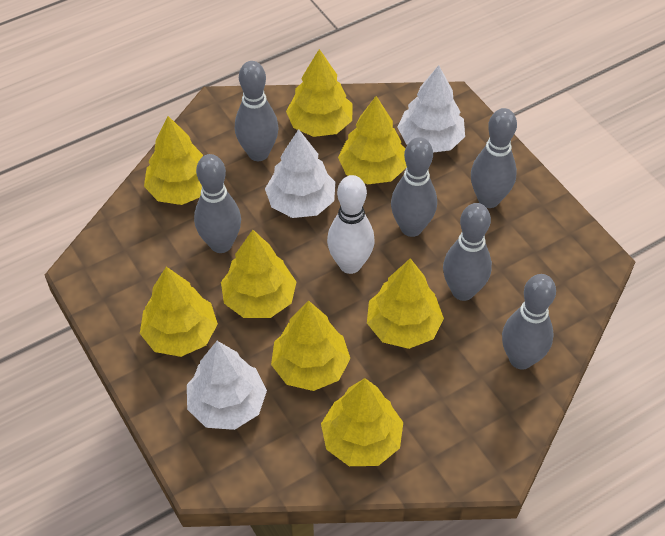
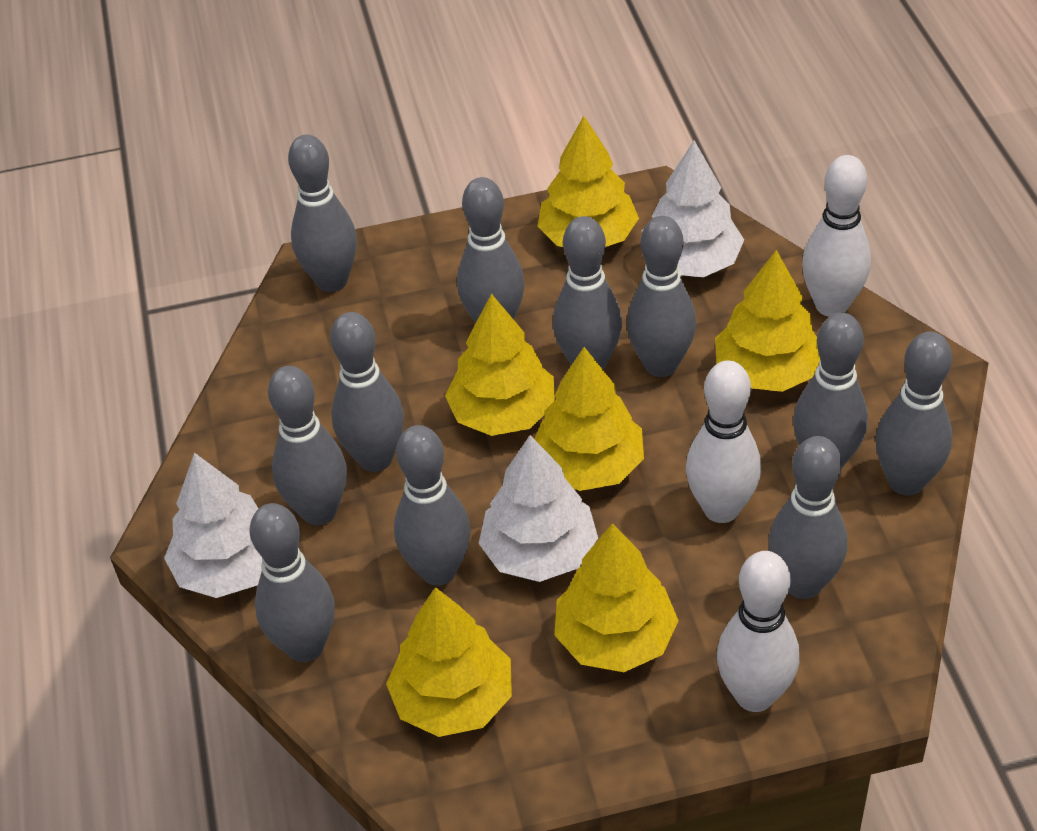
grey bowling pin: [194,154,241,253] [235,61,279,161] [391,137,437,237] [443,203,492,301] [471,108,517,208] [502,274,556,370] = 6 -> [249,503,335,662] [268,366,347,525] [288,134,357,292] [330,312,404,472] [394,425,471,586] [457,177,525,324] [553,216,622,370] [627,216,696,377] [768,436,847,599] [793,313,868,468] [876,332,952,496] = 11
white bowling pin: [327,175,375,274] = 1 -> [686,360,761,523] [717,551,799,712] [802,155,871,317] = 3
yellow tree: [140,267,218,357] [144,116,203,205] [221,230,296,318] [271,300,350,391] [286,49,352,137] [321,378,403,466] [338,96,407,185] [367,258,444,349] = 8 -> [386,587,512,737] [445,294,555,436] [534,347,644,491] [537,116,639,247] [554,523,679,672] [715,250,820,392] = 6

